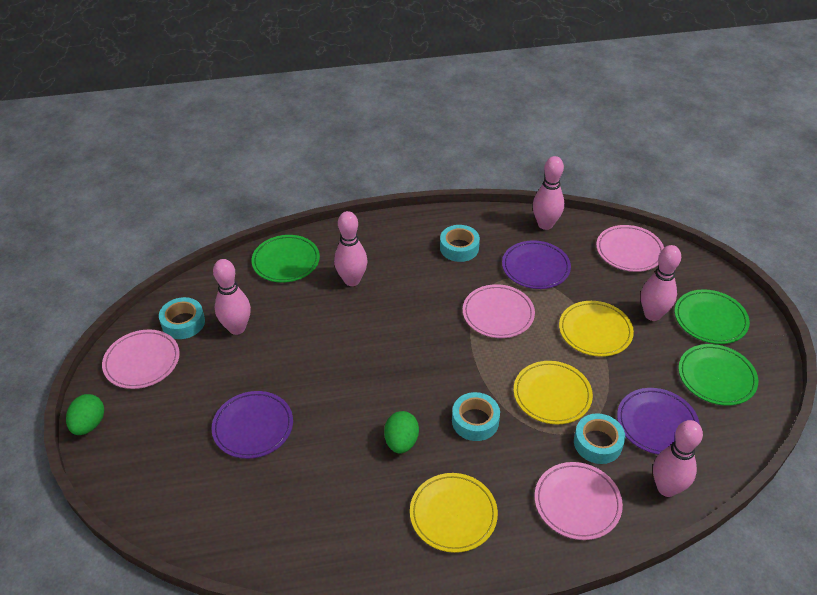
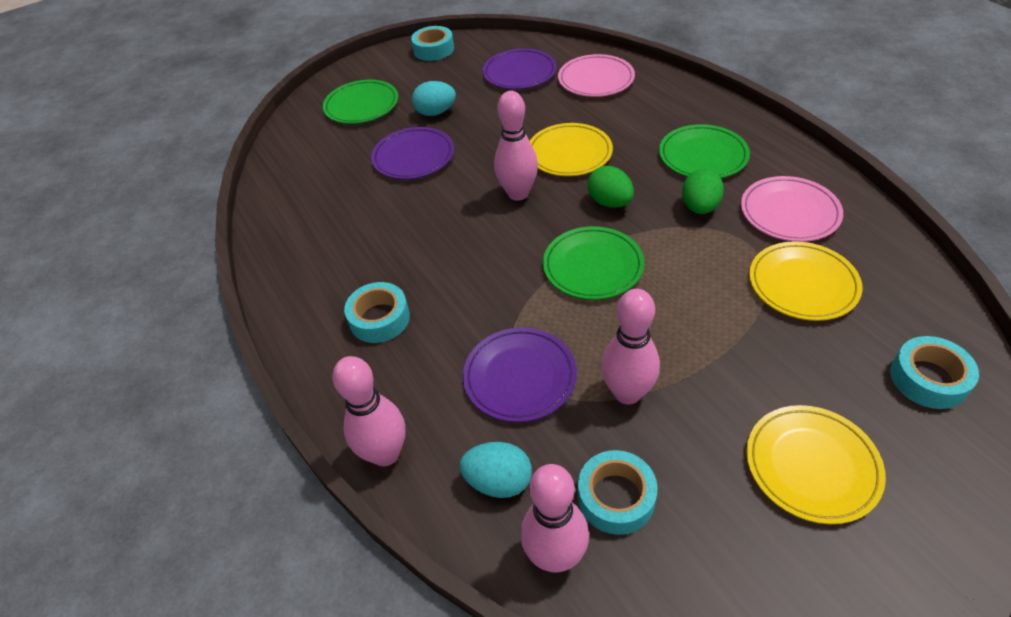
pink bowling pin: [213,259,251,335] [334,211,368,286] [533,156,564,230] [641,245,681,321] [653,420,703,497] = 5 -> [332,356,405,467] [494,91,538,201] [520,464,589,573] [601,289,660,405] = 4
pink plate: [102,329,180,389] [463,284,535,338] [535,462,623,540] [596,225,664,272] = 4 -> [558,54,635,97] [741,176,843,242] = 2
turquoise egg: none = 0 -> [412,81,456,116] [460,442,532,498] = 2

